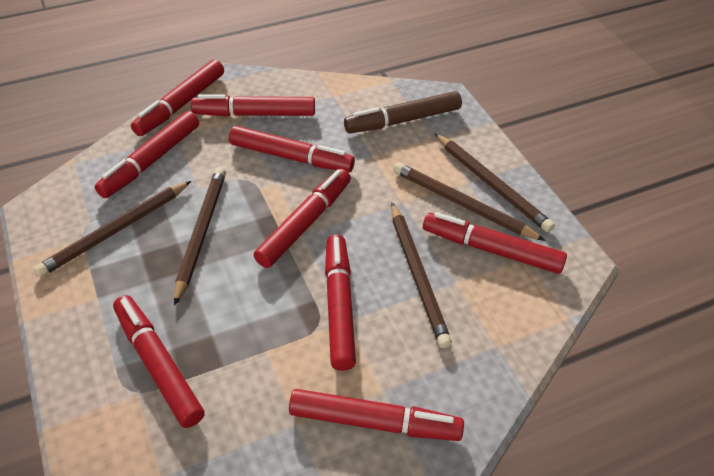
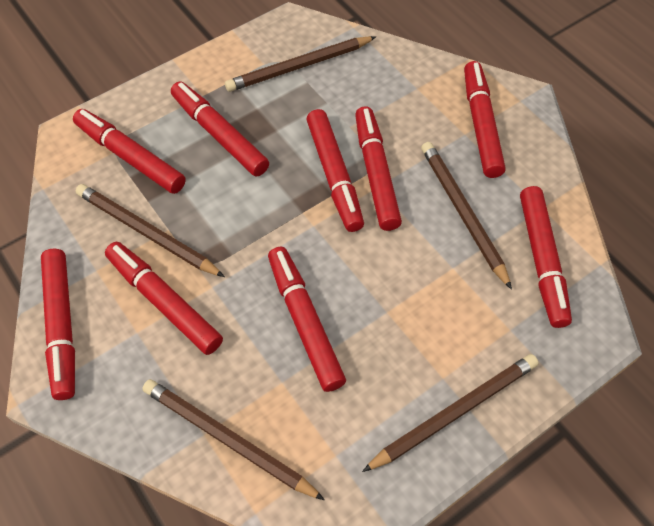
brown marker: [344,91,462,133] = 1 -> none = 0

